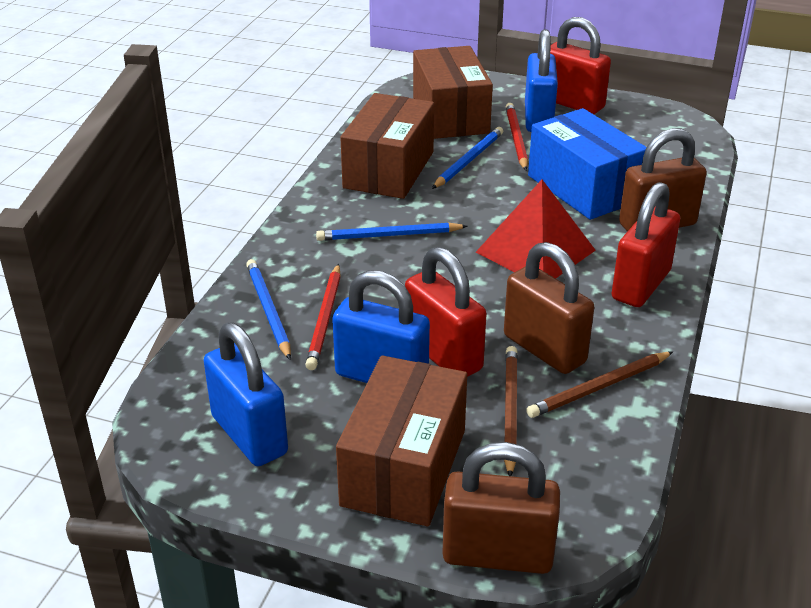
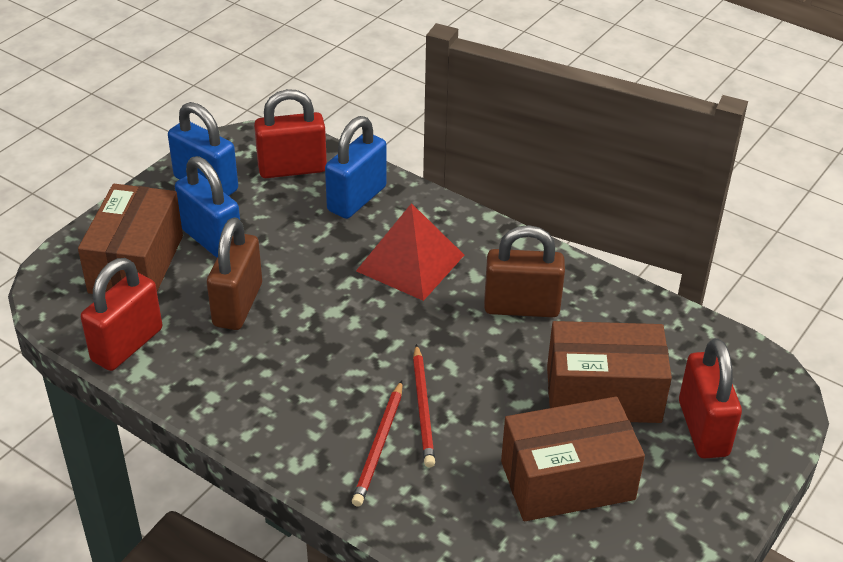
blue box: [528,108,646,220] = 1 -> none = 0
blue pencil: [246,259,291,360] [316,222,468,241] [432,127,503,189] = 3 -> none = 0
brown padlock: [442,442,560,574] [504,242,594,374] [619,128,707,232] = 3 -> [207,218,262,330] [484,225,565,317] = 2
brown pencil: [504,346,518,476] [526,352,673,418] = 2 -> none = 0

